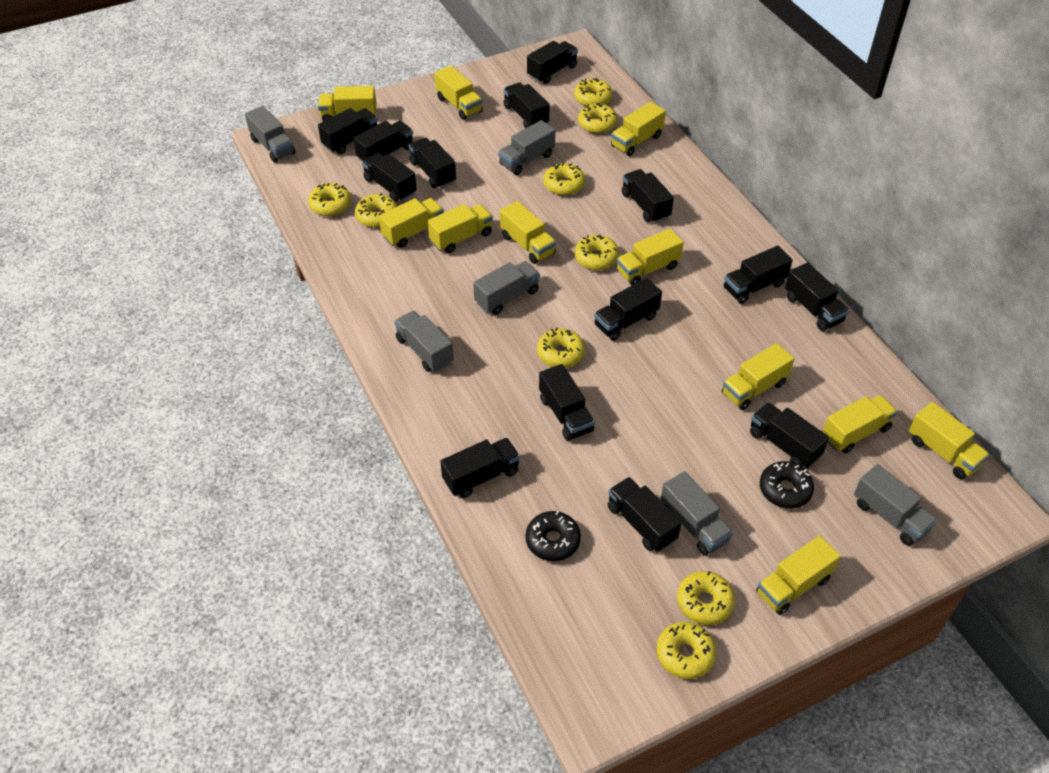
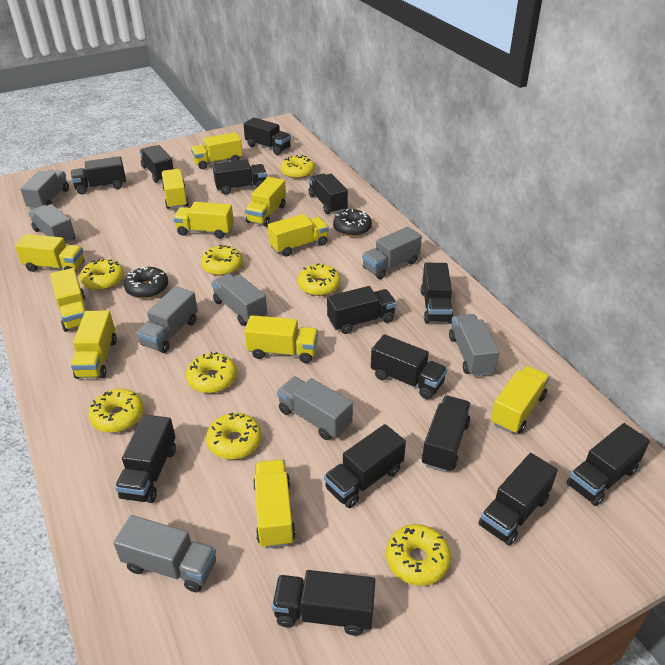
grey truck: [245,106,296,162] [394,311,454,372] [473,261,540,315] [498,120,555,175] [661,471,733,555] [854,464,937,546] = 6 -> [20,170,69,209] [28,204,75,244] [113,515,216,592] [137,286,198,353] [211,273,267,326] [277,377,353,440] [362,227,422,279] [449,314,499,377] = 8
yellow donut: [308,183,351,216] [355,193,397,228] [537,328,585,368] [543,163,585,195] [574,78,613,106] [575,235,619,270] [578,103,618,134] [656,622,716,679] [677,571,735,625] = 9 -> [80,259,124,290] [89,389,144,433] [186,352,237,393] [201,245,243,276] [206,413,262,459] [280,155,315,179] [298,263,341,296] [386,524,451,586] = 8

